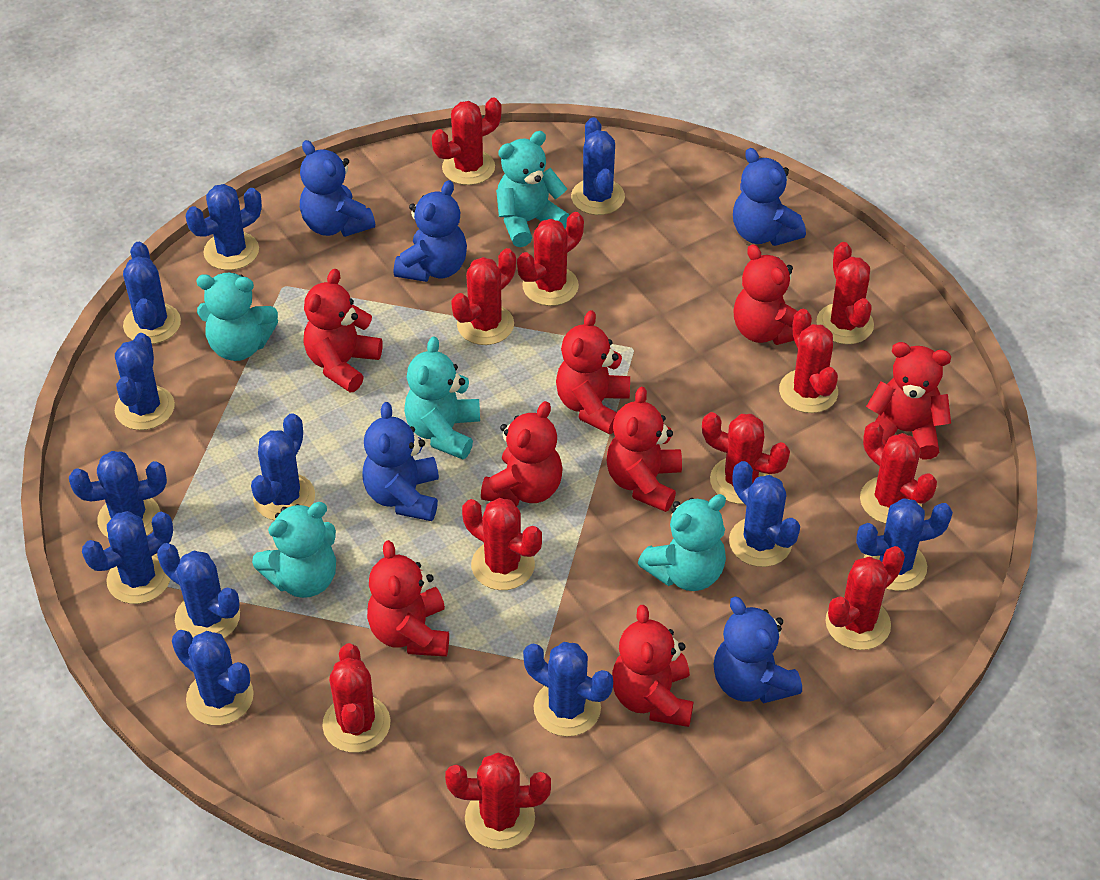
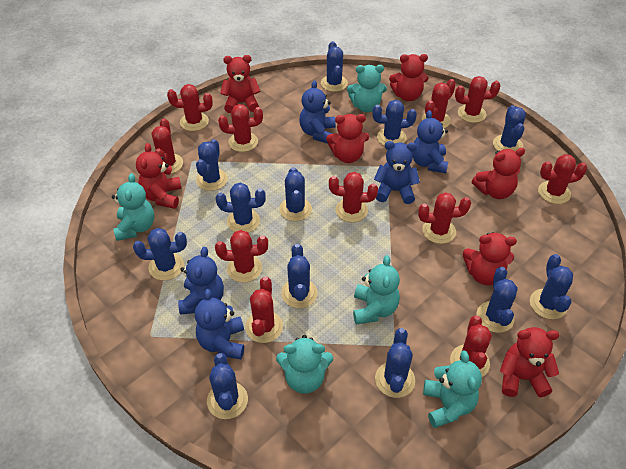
red teddy bear: [303,269,383,392] [367,540,449,657] [481,401,563,507] [556,310,630,434] [607,387,682,512] [612,605,693,727] [733,244,797,345] [866,342,951,459] = 8 -> [136,143,181,209] [220,55,260,113] [326,114,369,163] [389,54,428,101] [463,232,517,285] [472,148,525,199] [500,327,559,397] = 7

